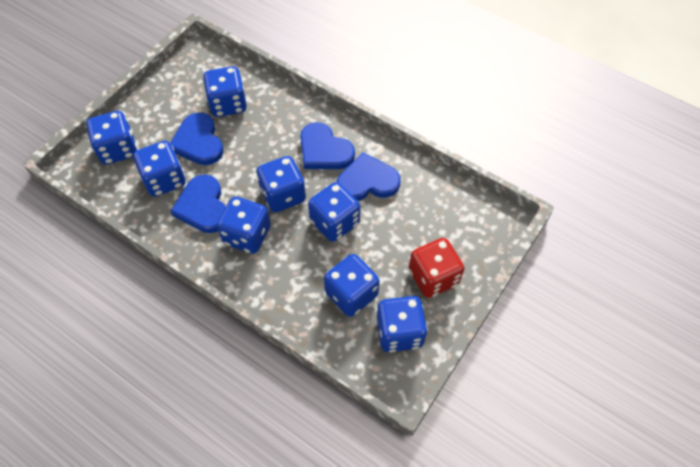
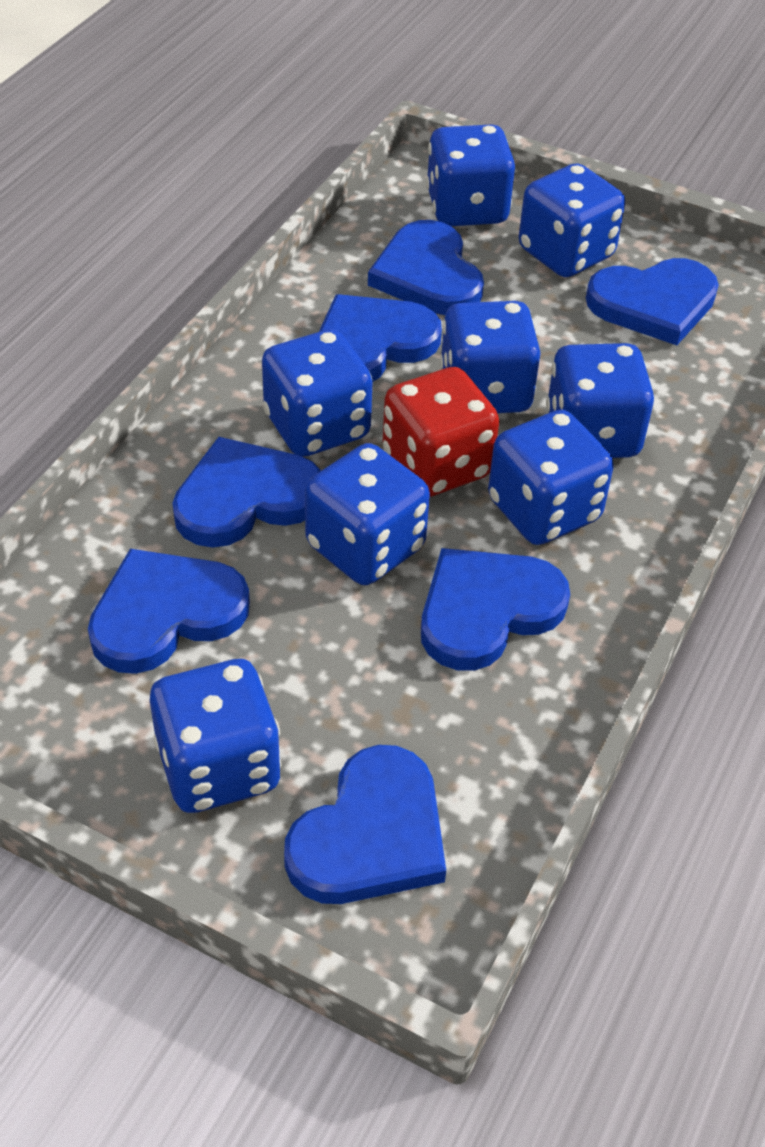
blue heart: [170,112,223,165] [170,175,226,233] [300,122,355,169] [337,152,400,201] = 4 -> [88,549,250,674] [172,437,321,548] [284,745,446,904] [319,294,442,382] [368,220,484,315] [421,548,570,671] [586,258,719,345] = 7

